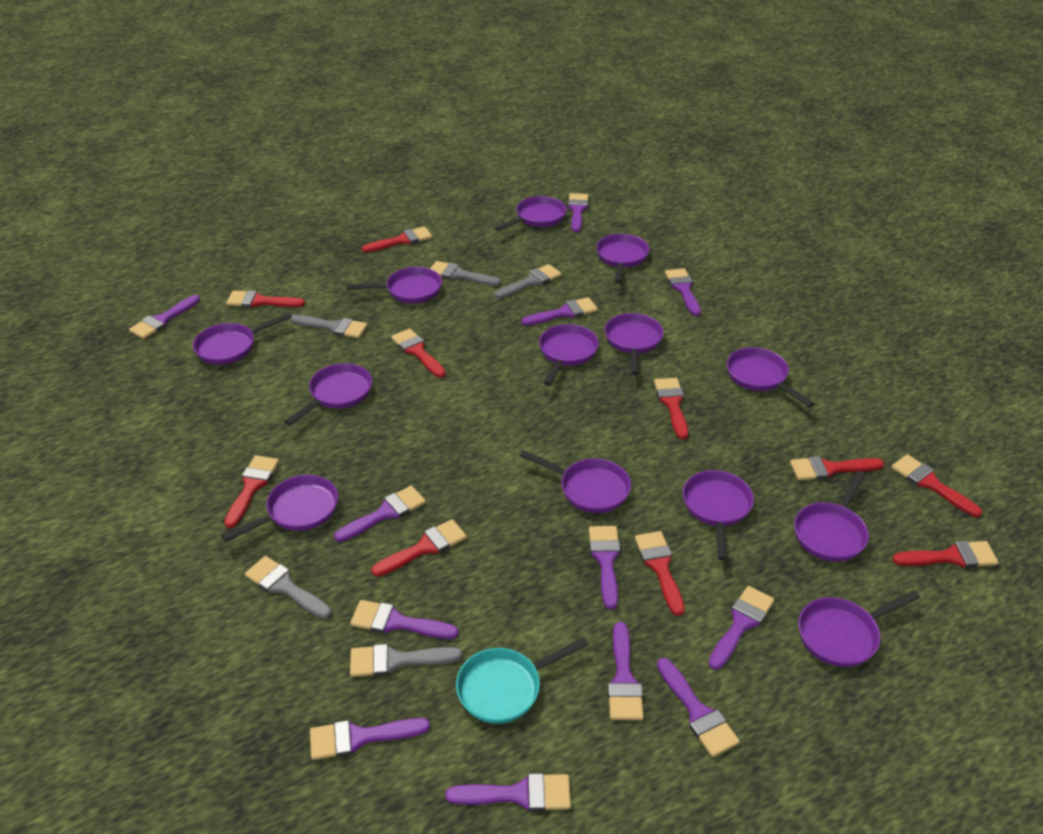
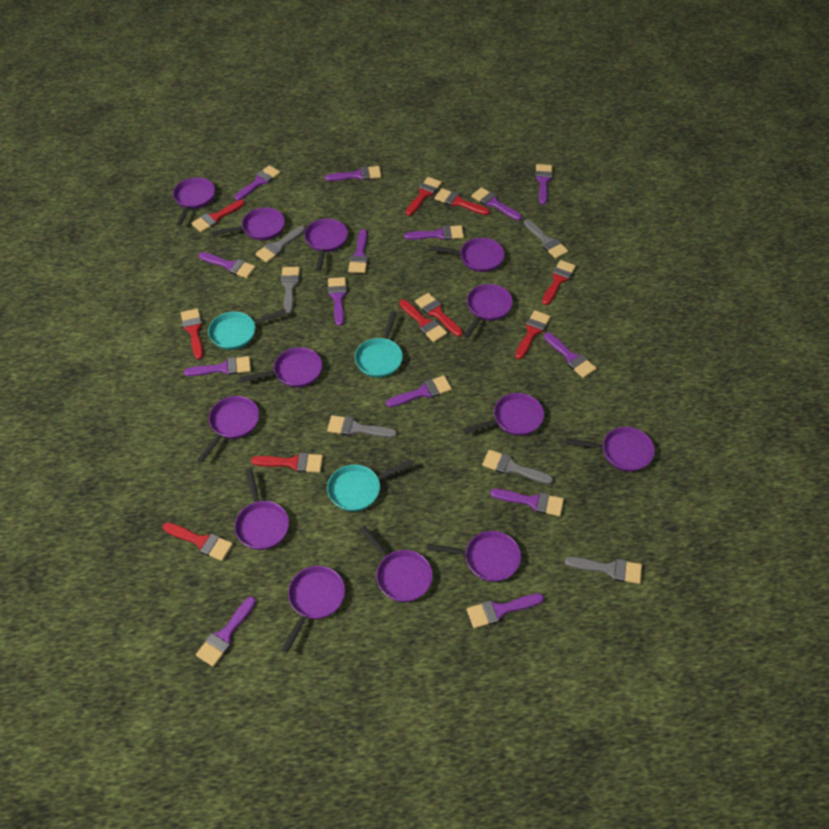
grey brush: [245,556,332,619] [290,315,367,338] [350,644,462,677] [430,261,501,286] [495,264,561,299] = 5 -> [255,226,305,263] [281,267,300,315] [327,415,397,438] [482,450,553,484] [524,219,569,259] [564,557,642,584] = 6
purple brush: [129,295,200,339] [310,718,430,760] [334,486,426,542] [350,600,459,639] [446,773,571,811] [522,297,598,326] [568,193,588,232] [589,526,620,609] [608,622,643,720] [657,658,740,757] [665,268,701,316] [708,586,774,670] = 12 -> [184,356,251,376] [196,597,256,667] [198,252,255,278] [234,165,280,201] [325,166,381,181] [328,277,347,326] [348,229,368,273] [386,375,452,407] [404,225,464,240] [467,594,544,629] [471,187,522,220] [490,489,564,517] [535,164,552,205] [544,332,596,378] = 14
turquoise pan: [456,637,589,724] = 1 -> [208,309,287,350] [327,460,413,512] [355,311,403,378] = 3

